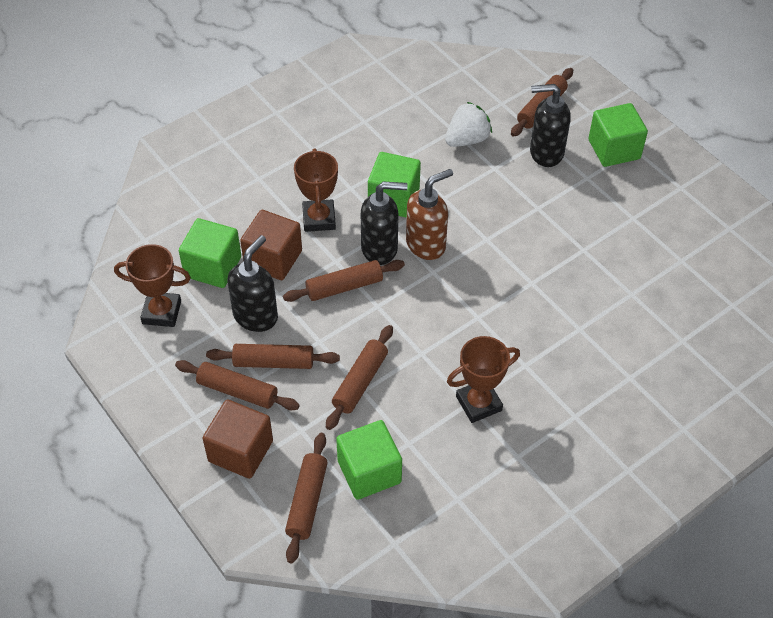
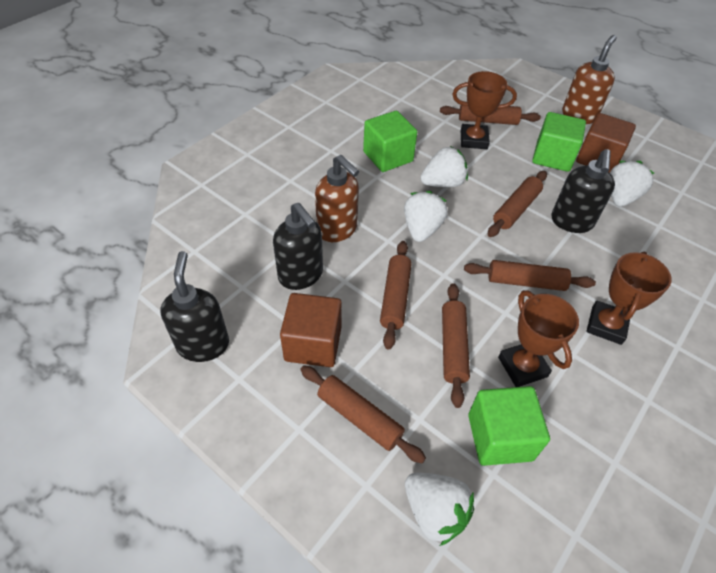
brown soap dispenser: [406,169,453,260] = 1 -> [315,155,359,242] [562,35,617,124] = 2
green cube: [179,218,241,288] [336,420,402,500] [368,152,421,218] [588,103,648,167] = 4 -> [363,111,417,172] [468,386,550,466] [532,112,586,172] = 3
white strawberry: [445,102,492,147] = 1 -> [404,191,448,242] [405,473,474,546] [420,146,468,187] [610,161,654,207] = 4

